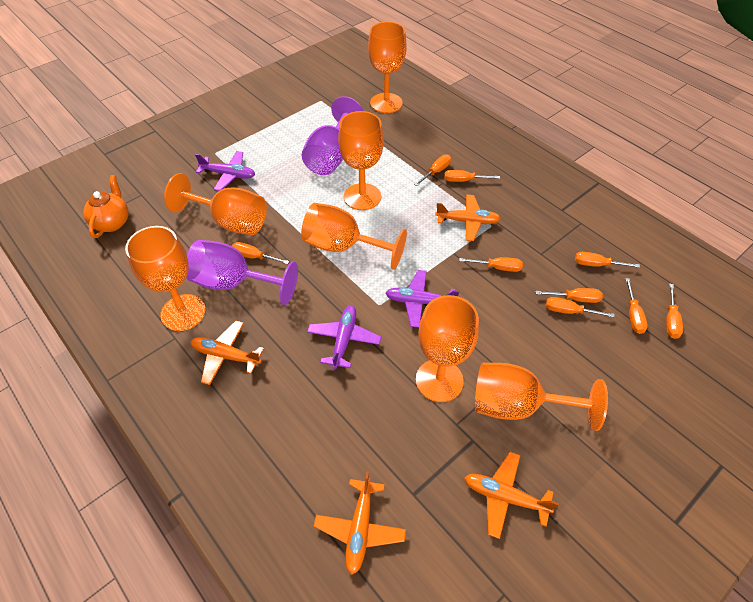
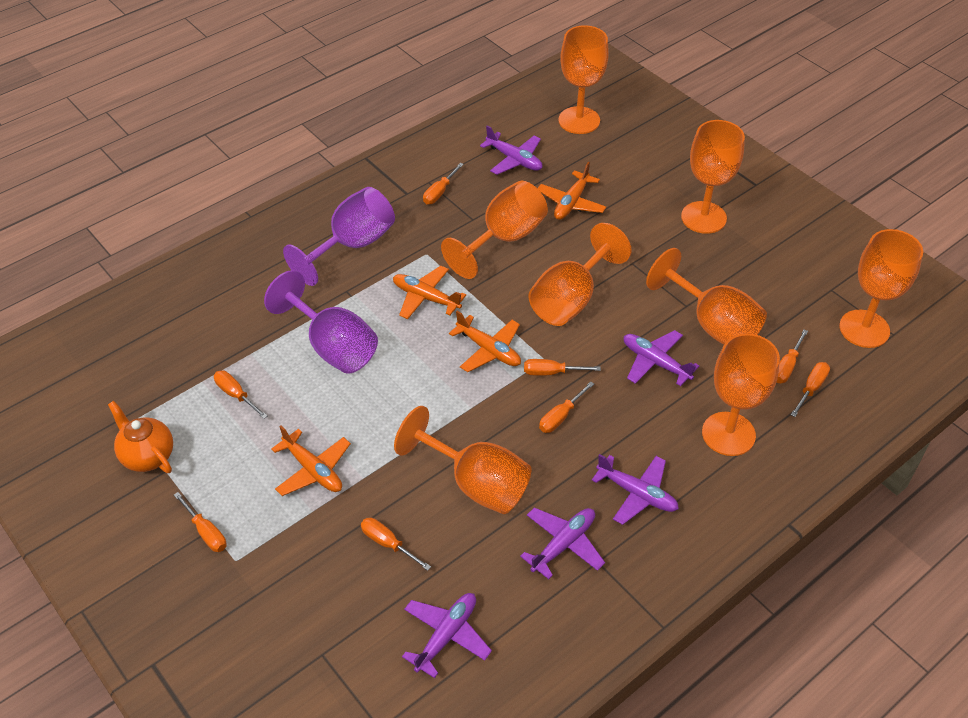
orange goblet: [125,226,206,331] [164,173,267,235] [301,203,407,270] [338,111,384,210] [368,21,407,113] [416,295,479,402] [475,363,608,431] = 7 -> [394,406,531,514] [441,181,548,279] [529,223,632,326] [559,25,609,134] [646,248,767,345] [681,120,745,234] [702,333,780,456] [839,229,923,348] = 8
orange screwdriver: [232,242,289,264] [414,155,451,186] [444,170,500,182] [459,257,523,272] [536,288,603,303] [546,297,614,317] [575,252,640,268] [625,278,648,334] [666,283,683,339] = 9 -> [174,492,227,552] [214,370,268,419] [361,518,431,571] [423,163,464,204] [524,359,601,376] [539,381,594,433] [777,329,808,383] [791,362,830,417] = 8
purple plane: [195,151,255,191] [307,305,381,369] [385,270,459,328] = 3 -> [402,593,492,678] [480,125,542,175] [520,508,605,579] [592,454,679,525] [624,330,699,386] = 5

